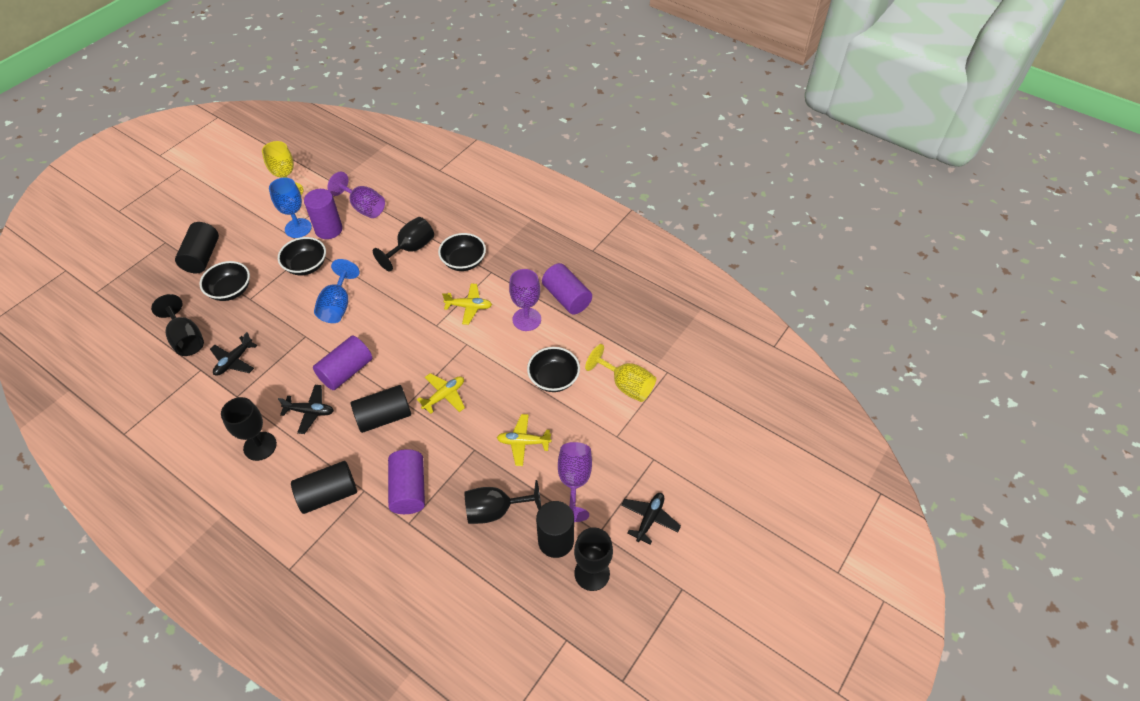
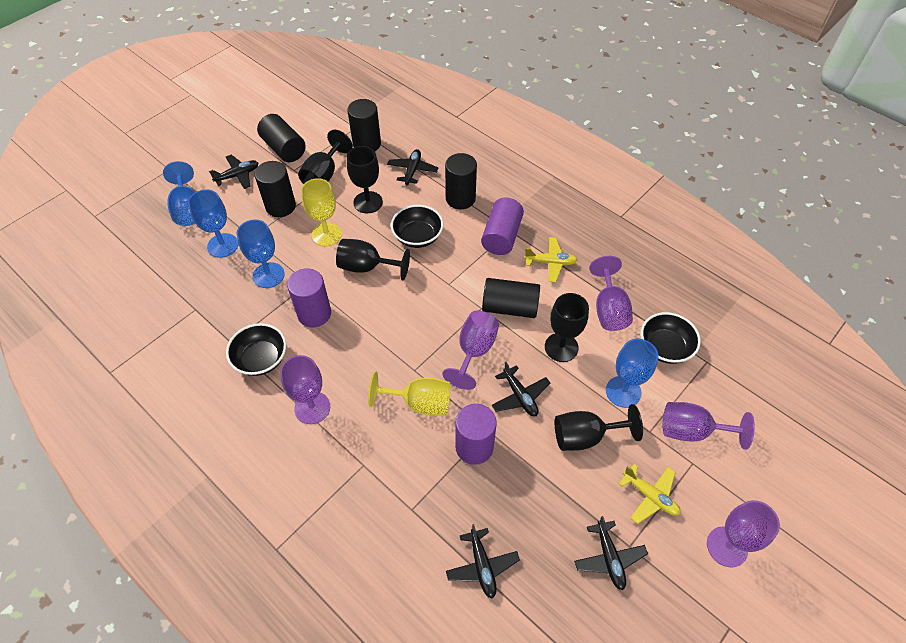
black bowl: [200,261,250,301] [278,237,326,275] [438,233,486,271] [527,347,580,392] = 4 -> [226,323,286,376] [391,205,443,248] [641,312,701,364] = 3
black cylinder: [175,222,219,273] [291,461,357,514] [351,385,411,433] [536,501,574,558] = 4 -> [254,161,296,217] [257,114,306,162] [347,99,381,151] [445,153,477,209] [482,278,540,318] = 5
black plane: [210,332,258,376] [278,385,334,434] [621,493,681,544] = 3 -> [209,155,258,189] [387,149,438,185] [446,524,520,599] [492,362,550,416] [574,516,648,590] = 5
blue goblet: [269,178,312,238] [314,259,360,323] = 2 -> [163,161,195,226] [188,189,238,258] [237,220,285,288] [606,339,659,408] = 4
purple cylinder: [304,189,343,239] [313,336,372,390] [388,449,425,514] [542,263,592,314] = 4 -> [287,268,331,327] [455,404,497,465] [481,198,524,255] = 3
purple goblet: [327,172,385,218] [509,269,541,331] [558,442,592,522] = 3 -> [280,355,330,424] [442,311,499,390] [589,256,633,331] [663,402,755,450] [707,500,780,567] = 5
yellow plane: [417,373,465,414] [442,284,492,325] [497,414,552,466] = 3 -> [524,237,577,282] [619,464,681,524] = 2

